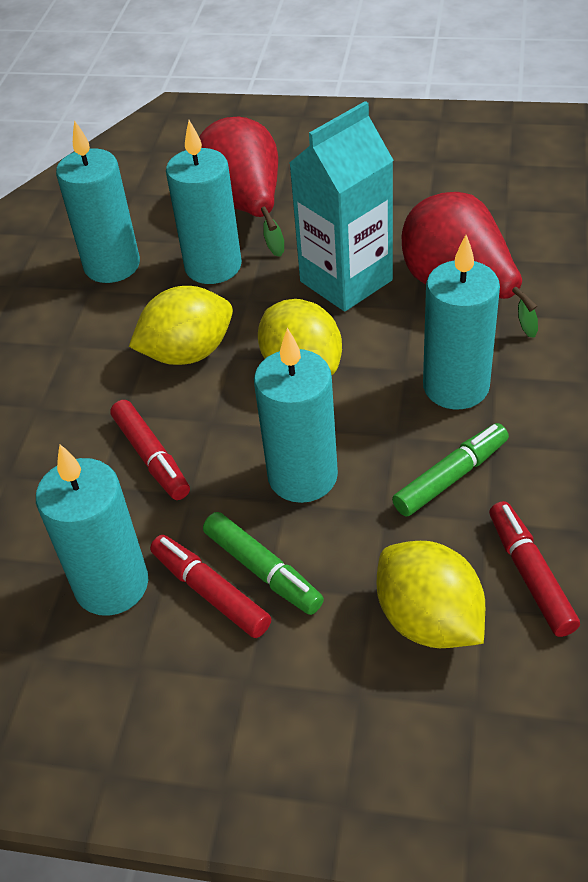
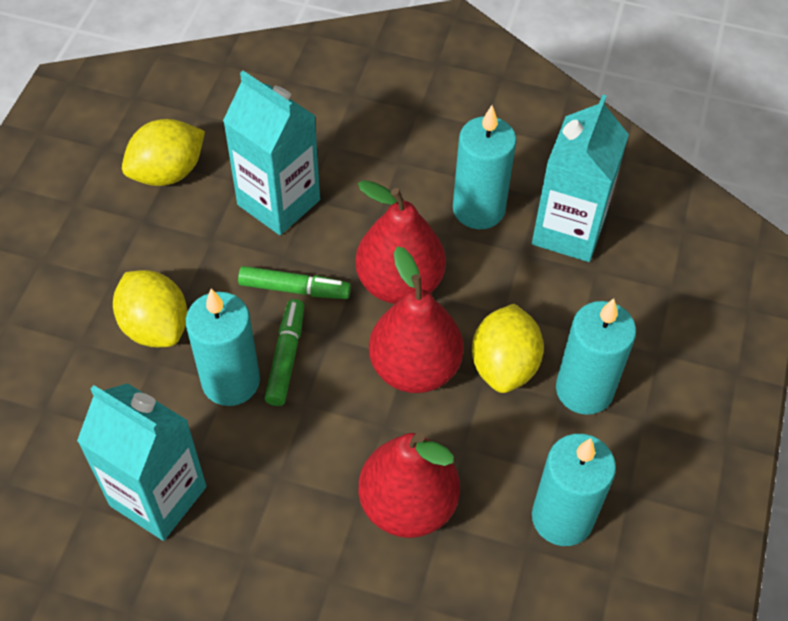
red marker: [110,400,190,500] [150,535,271,638] [489,501,580,637] = 3 -> none = 0
red pear: [199,117,284,257] [402,192,538,338] = 2 -> [355,180,446,304] [358,432,460,538] [369,246,464,393] = 3
turquoise candle: [36,444,148,616] [56,120,140,283] [166,120,242,284] [254,328,338,503] [423,235,500,409] = 5 -> [186,289,260,406] [453,105,517,229] [532,434,616,546] [556,298,636,415] = 4
turquoise carton: [289,101,394,312] = 1 -> [77,383,207,541] [223,71,320,235] [532,94,629,262] = 3

